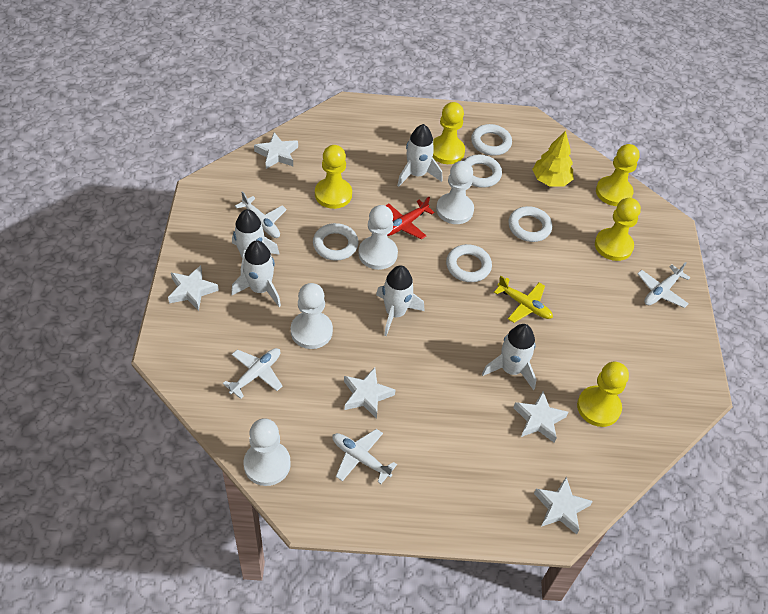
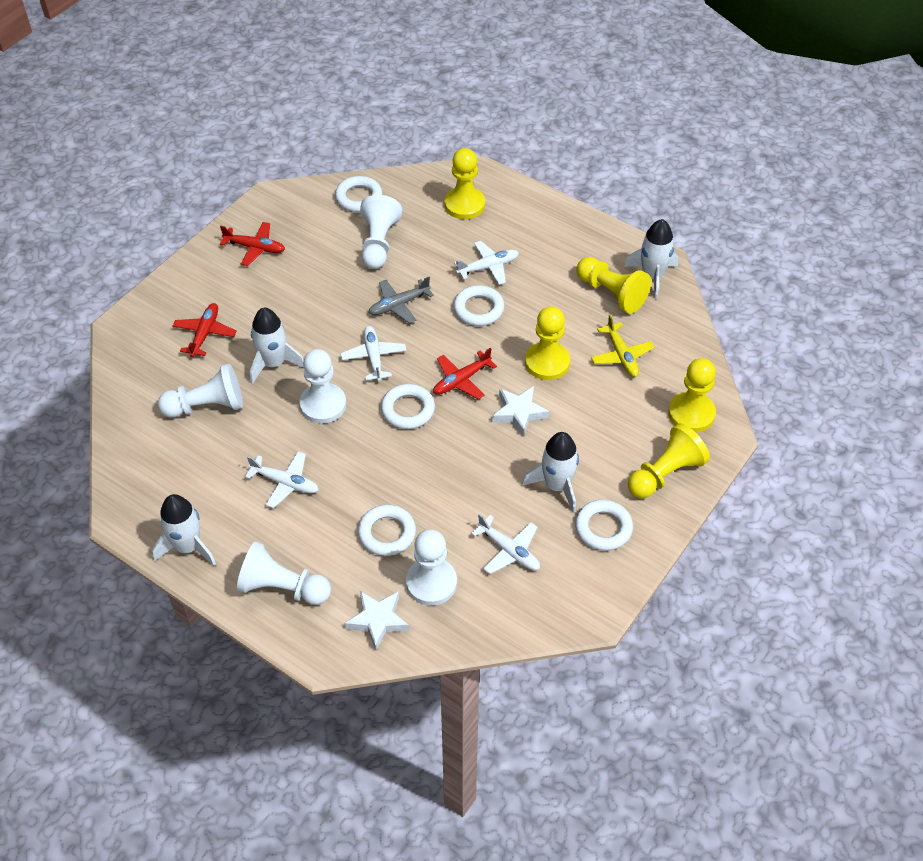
grey plane: none = 0 -> [368,277,434,324] = 1
red plane: [385,197,434,240] = 1 -> [173,303,237,357] [220,222,285,266] [433,348,497,399] = 3
white pawn: [244,418,291,486] [291,283,333,349] [358,205,398,270] [436,161,474,224] = 4 -> [158,363,243,417] [237,541,331,605] [300,349,346,424] [360,195,402,269] [406,529,457,606] = 5
white rocket: [231,240,281,307] [232,209,280,275] [376,265,425,336] [397,124,442,187] [482,324,537,390] = 5 -> [152,494,216,566] [250,308,304,384] [522,432,579,512] [624,219,678,299] = 4
white star: [168,265,219,311] [254,132,298,169] [344,368,396,419] [513,391,568,443] [534,477,593,535] = 5 -> [345,591,409,650] [492,386,549,436] = 2
yellow tree: [532,131,573,187] = 1 -> none = 0

